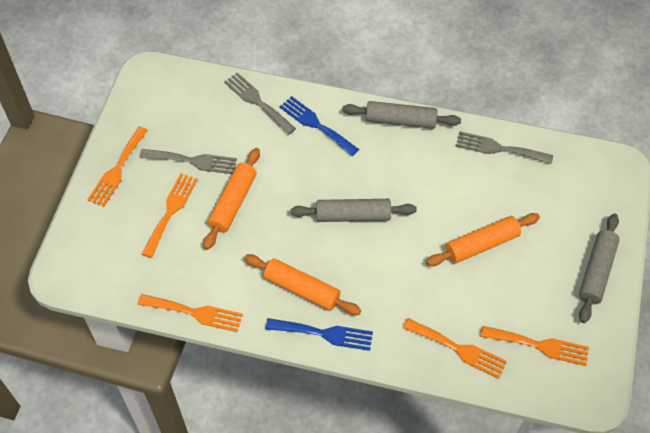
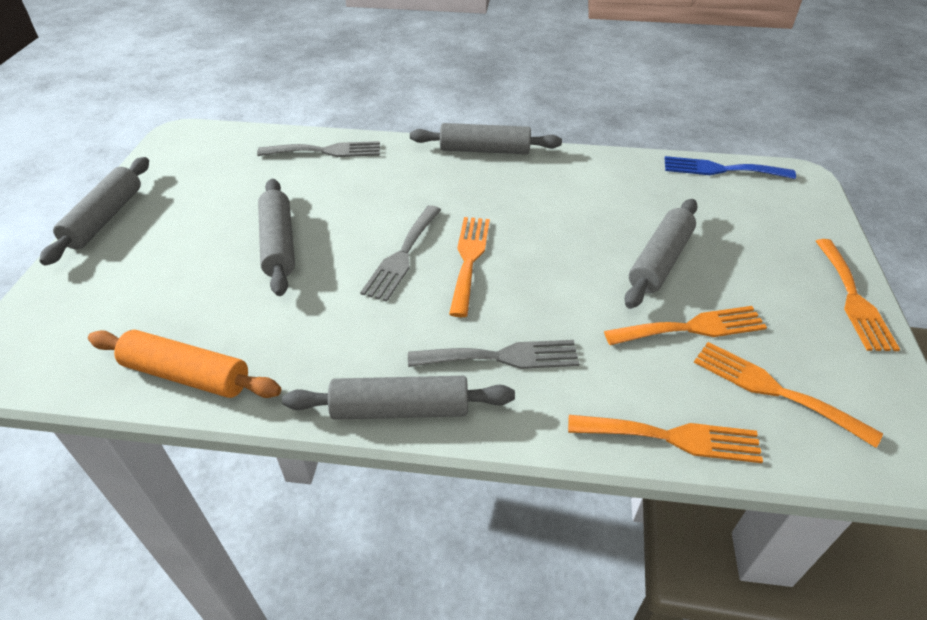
blue fork: [266,318,373,351] [280,96,359,156] = 2 -> [664,156,796,179] = 1
grey rolling pin: [291,199,417,222] [342,101,461,129] [579,213,620,323] = 3 -> [39,157,149,265] [258,179,295,296] [282,376,515,420] [410,123,562,154] [624,199,698,309] = 5
orange rolling pin: [203,148,260,250] [244,254,361,315] [426,213,540,266] = 3 -> [88,330,281,398] = 1

